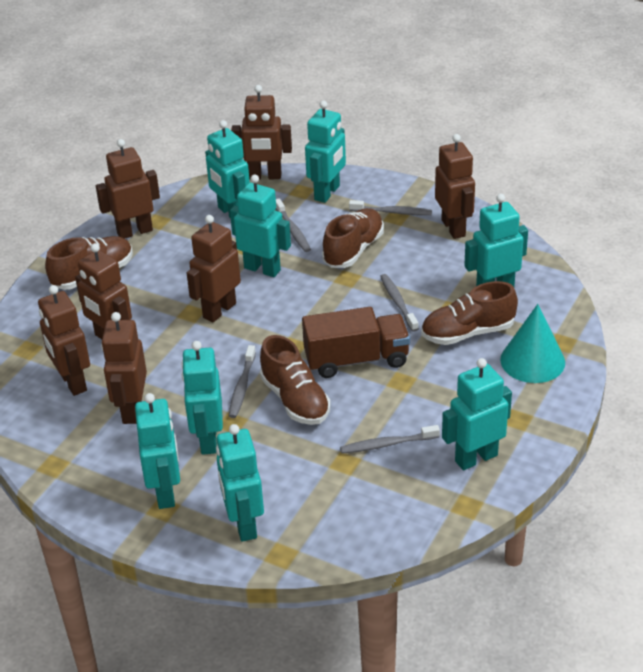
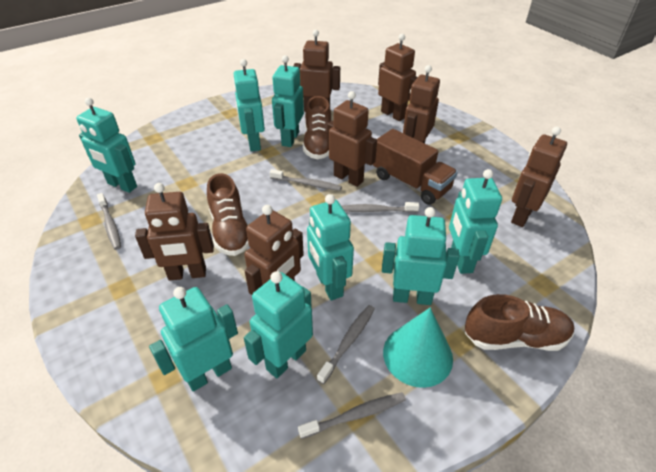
brown shoe: [45,236,133,290] [260,335,331,425] [322,208,384,268] [421,281,518,345] = 4 -> [207,173,249,256] [303,96,331,159] [465,294,574,351] = 3

